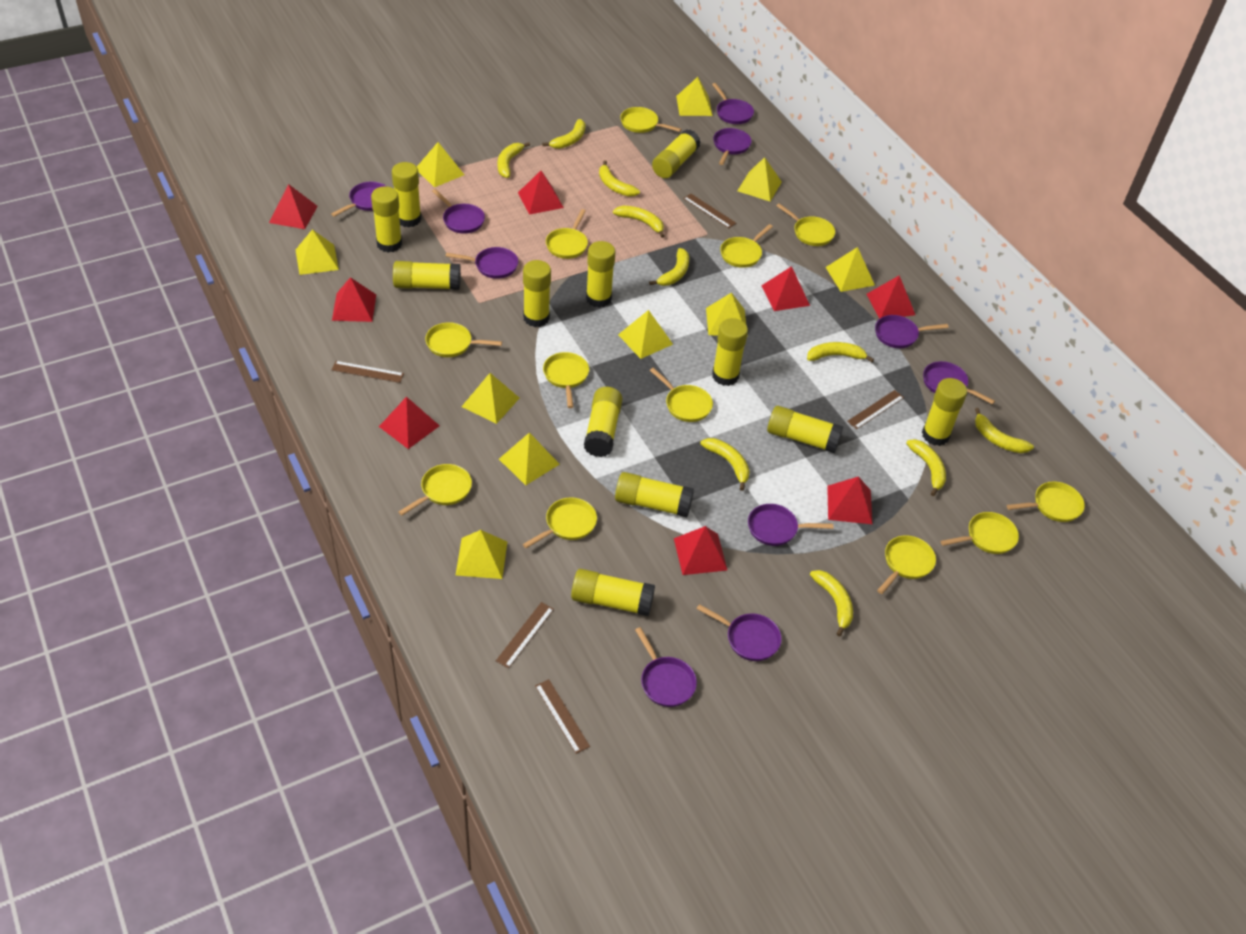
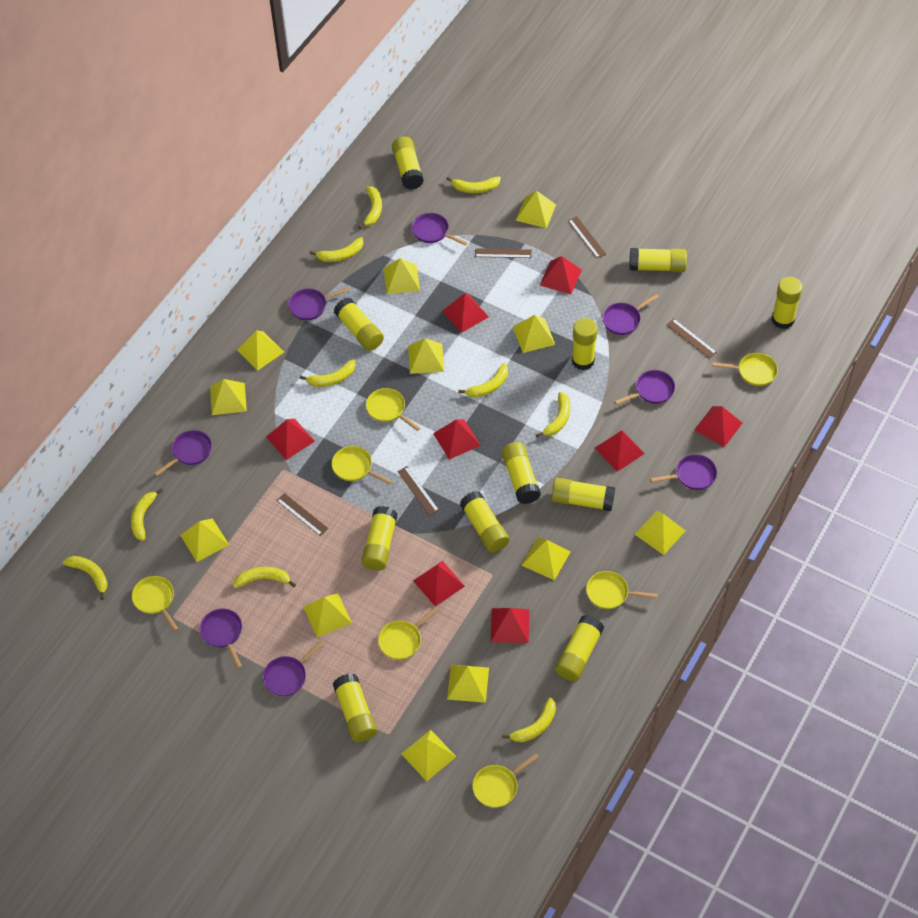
purple pan: [331,182,386,217] [432,189,485,234] [446,247,518,279] [635,627,697,707] [697,604,782,661] [712,83,754,124] [713,128,752,165] [748,504,833,546] [875,315,949,348] [923,361,995,404] = 10 -> [154,430,212,476] [200,609,242,668] [263,641,324,696] [288,286,350,320] [412,213,468,246] [603,294,659,335] [614,370,675,405] [650,454,717,490] = 8
yellow glue stick: [371,186,402,253] [392,162,421,227] [393,261,461,290] [523,260,551,327] [571,569,655,616] [584,387,623,457] [586,241,616,308] [615,472,694,517] [652,129,701,178] [712,318,748,386] [767,406,843,453] [922,378,967,446] = 12 -> [333,673,377,742] [334,298,384,351] [361,506,397,571] [392,136,424,190] [460,491,509,553] [501,442,541,504] [551,478,615,511] [555,615,604,681] [572,318,598,370] [630,248,687,272] [772,277,802,329] = 11
yellow pan: [398,464,472,516] [425,322,502,357] [523,497,597,548] [543,352,589,408] [546,209,588,259] [620,107,681,133] [650,368,713,422] [720,224,773,268] [776,203,835,246] [877,535,936,594] [941,512,1019,554] [1007,481,1085,522] = 12 -> [132,576,178,632] [332,446,393,485] [366,388,420,431] [378,606,439,660] [473,753,539,808] [586,571,658,609] [712,353,778,386] = 7
yellow pyramid: [296,229,339,275] [417,142,464,187] [456,530,507,579] [462,373,520,424] [499,433,560,485] [618,310,673,359] [676,77,713,116] [706,293,748,336] [737,157,782,201] [826,247,875,292] = 10 -> [180,518,229,562] [210,379,247,415] [237,330,284,371] [304,593,352,637] [384,258,420,294] [401,730,456,781] [408,338,444,374] [447,665,489,703] [513,315,555,353] [515,191,556,228] [521,537,571,580] [634,511,686,555] = 12

